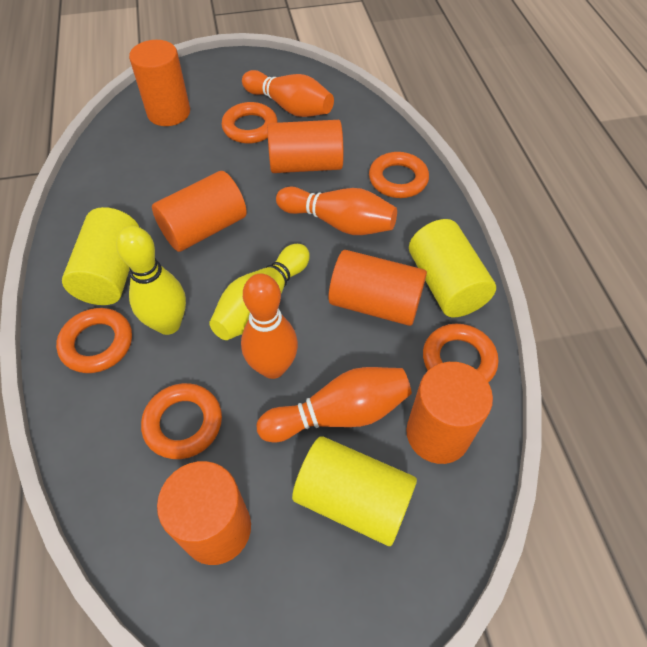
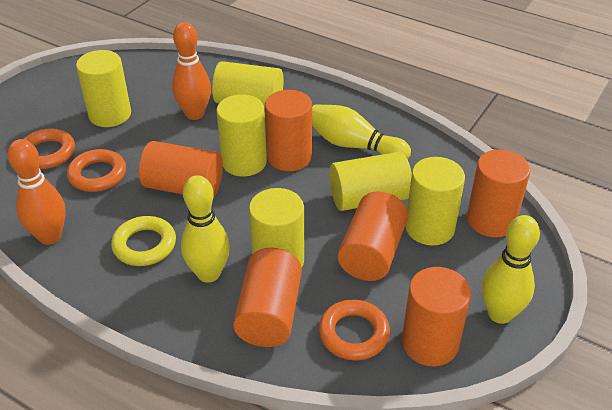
orange bowling pin: [241,274,298,379] [242,70,334,117] [256,367,412,442] [276,187,397,235] = 4 -> [8,139,66,245] [172,22,211,120] = 2
orange ring: [56,308,132,373] [141,383,222,459] [221,102,278,144] [369,152,429,198] [423,324,498,382] = 5 -> [24,128,75,169] [67,149,126,192] [319,299,390,361] = 3
yellow bowling pin: [116,226,186,335] [209,244,310,340] = 2 -> [181,175,230,283] [312,104,411,159] [482,215,540,324] = 3
yellow cylinder: [62,207,139,305] [292,436,417,546] [409,219,496,317] = 3 -> [76,50,131,127] [212,61,284,108] [216,94,267,177] [249,188,304,267] [329,152,412,211] [405,157,465,246] = 6
yellow ring: none = 0 -> [111,216,176,266] = 1

